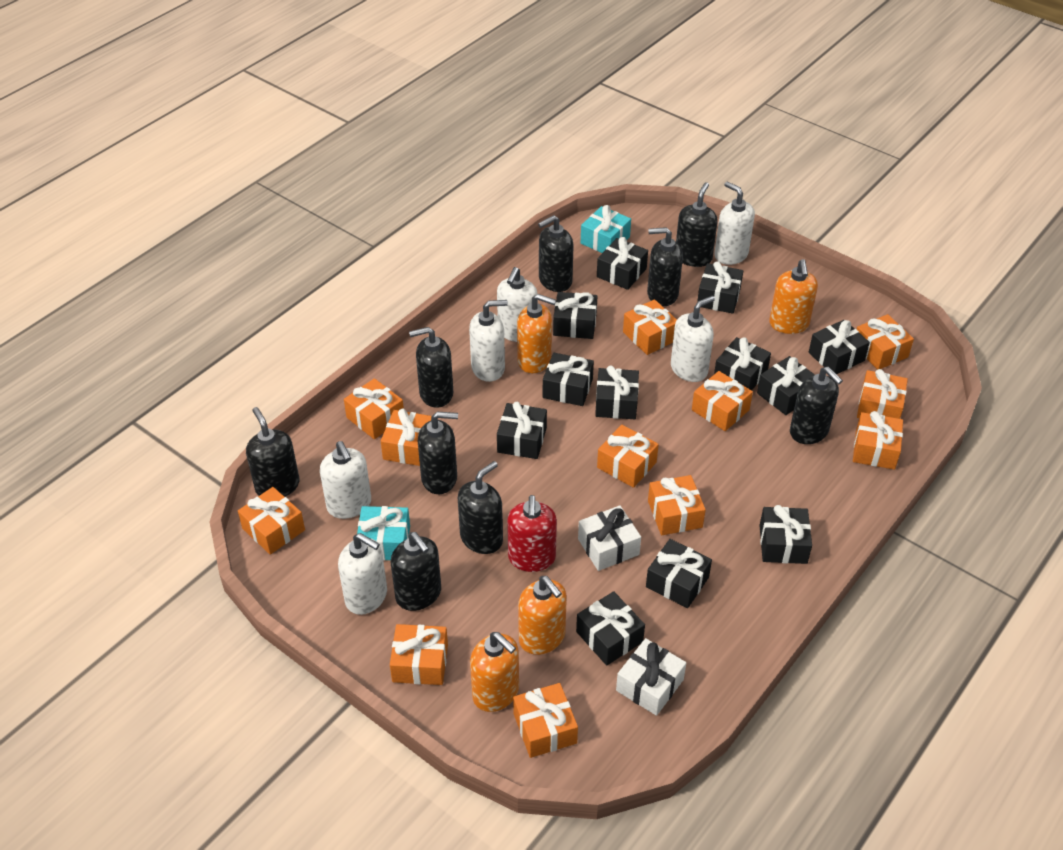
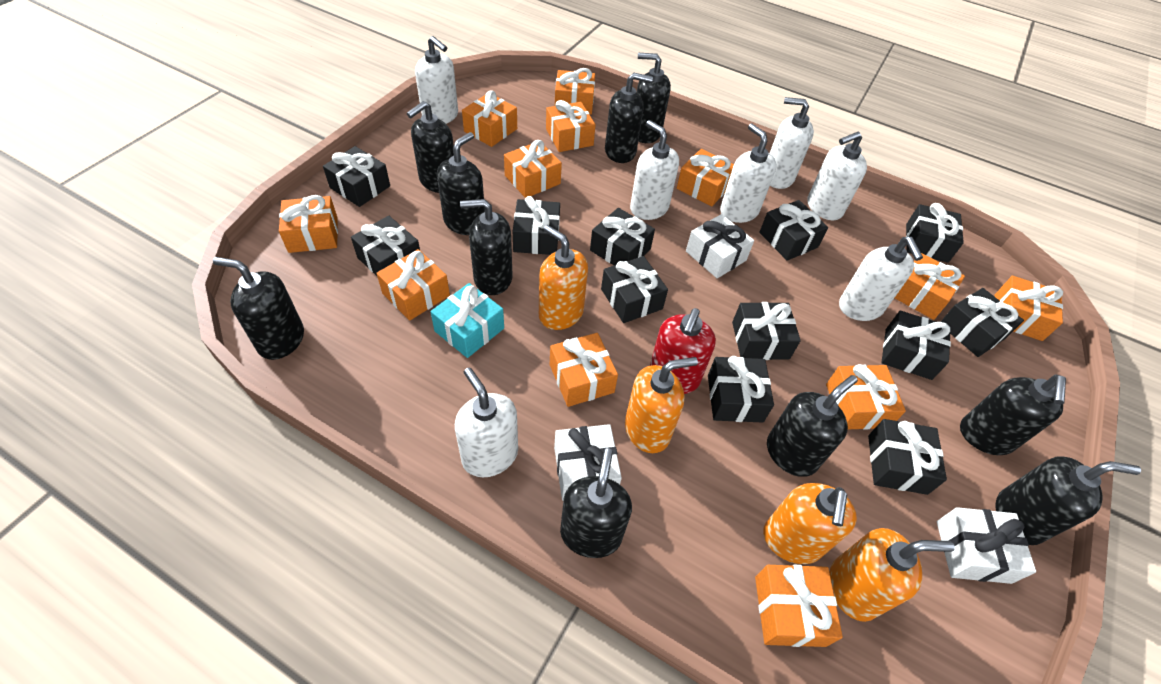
black soap dispenser: [246,407,300,497] [391,532,441,611] [409,327,453,408] [418,412,458,494] [458,461,503,554] [538,215,574,292] [647,227,683,306] [676,182,718,267] [790,367,843,444] = 9 -> [213,257,304,360] [407,101,454,193] [437,132,485,235] [460,199,513,295] [560,448,632,558] [605,73,653,163] [637,53,671,143] [767,375,858,477] [960,375,1066,455] [995,456,1141,545] = 10
turquoise gift: [357,506,410,561] [581,205,631,253] = 2 -> [431,283,504,358] = 1
white gift: [578,505,641,571] [616,638,686,716] = 2 -> [554,424,622,500] [686,214,754,278] [937,507,1036,584] = 3
white soap dispenser: [320,441,371,519] [338,533,387,615] [469,300,508,382] [497,267,538,342] [671,296,715,382] [714,182,755,265] = 6 -> [415,36,458,124] [455,367,518,477] [630,120,679,220] [720,123,776,223] [769,97,814,189] [807,132,867,220] [839,237,923,321] = 7

